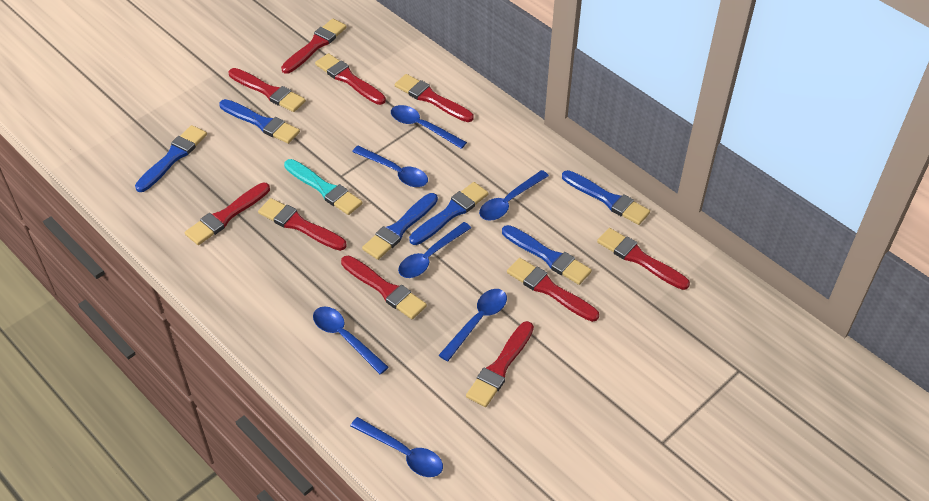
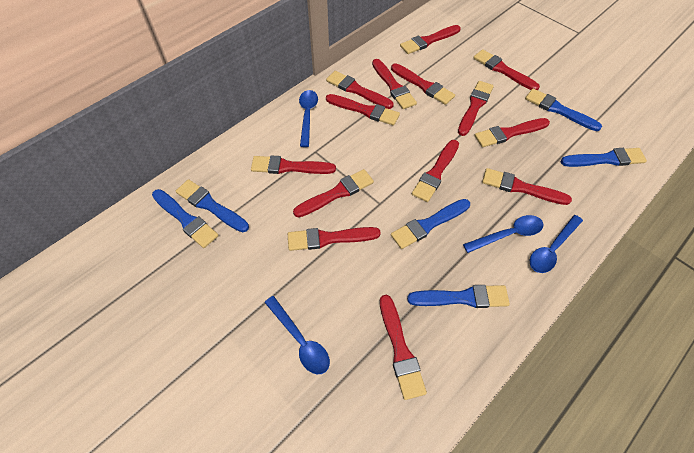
blue spoon: [313,307,389,374] [350,417,443,477] [352,146,428,187] [391,105,467,149] [398,222,471,278] [439,289,507,362] [479,170,549,221] = 7 -> [264,296,330,374] [299,90,318,147] [463,215,543,253] [530,215,583,273] = 4
red brush: [185,183,270,245] [229,68,306,112] [258,198,347,251] [281,19,347,74] [315,53,386,105] [341,255,427,319] [395,74,474,122] [466,321,534,407] [507,258,599,322] [597,228,690,290] = 10 -> [251,156,336,174] [288,227,381,251] [293,169,374,218] [326,71,394,109] [326,94,400,126] [372,59,417,109] [380,295,427,400] [391,63,455,105] [400,25,461,54] [412,140,459,202] [458,81,494,136] [473,49,540,90] [474,118,550,147] [482,168,572,205] = 14
turquoise brush: [284,159,362,215] = 1 -> none = 0

